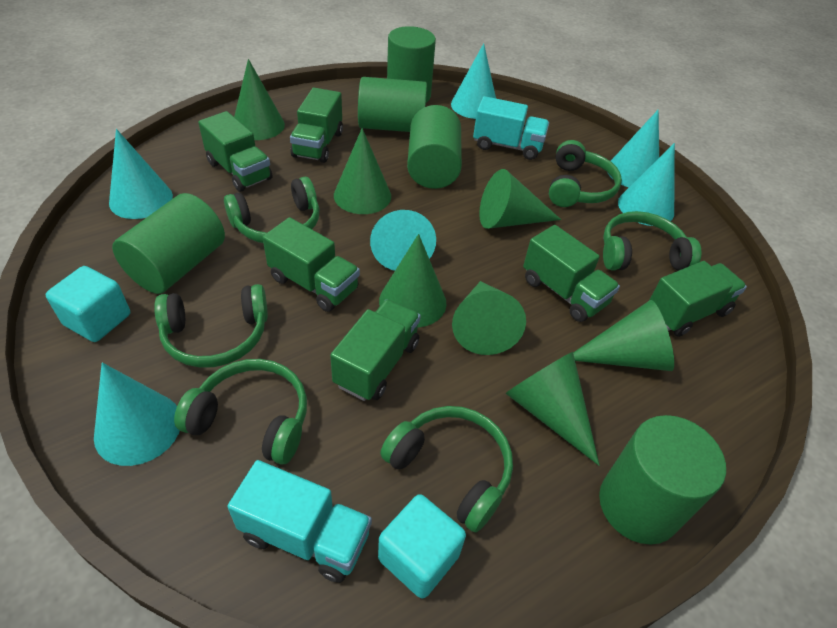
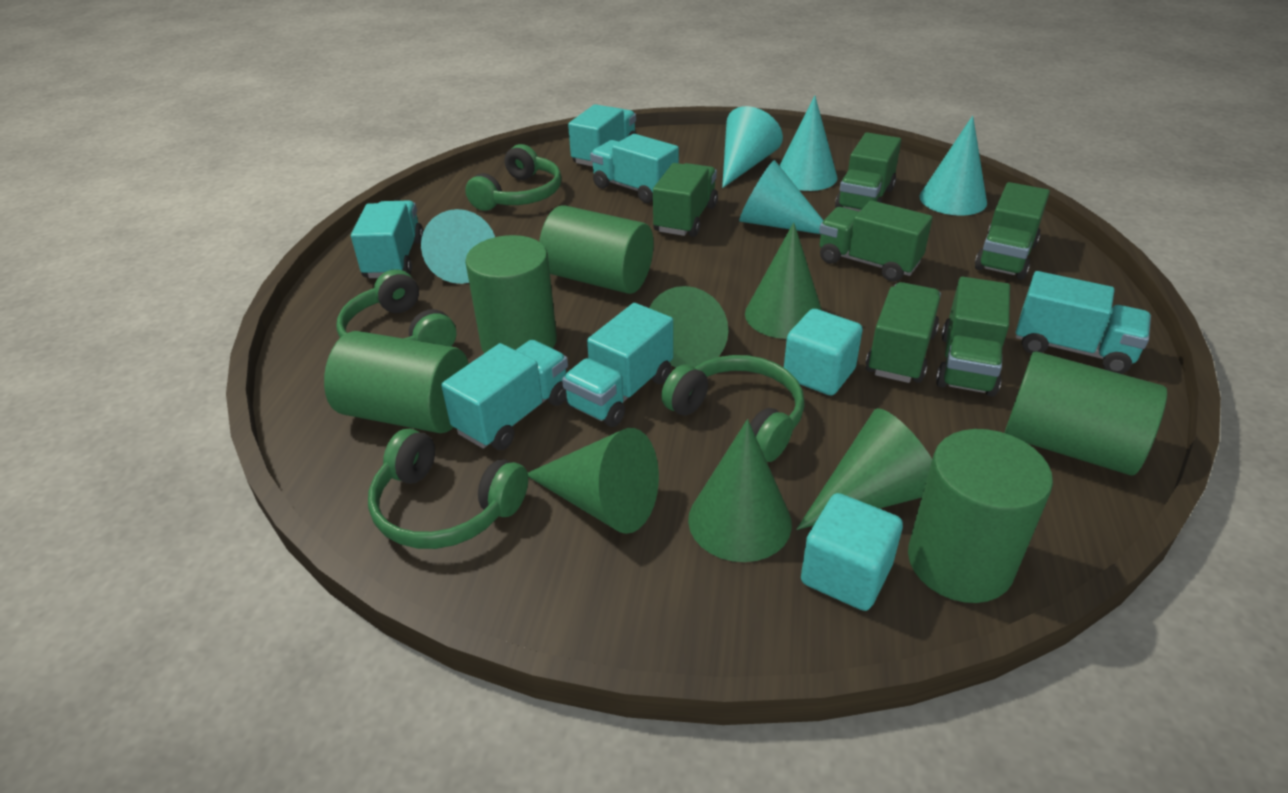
green cone: [234,59,285,140] [334,128,391,214] [379,234,446,328] [452,281,526,355] [479,169,561,229] [505,352,599,466] [573,300,674,371] = 7 -> [528,428,659,534] [649,286,728,367] [688,419,792,562] [745,222,822,339] [796,408,932,530] = 5
green headphones: [154,284,268,368] [174,359,307,465] [224,177,319,243] [380,406,513,532] [549,140,622,207] [603,211,701,271] = 6 -> [336,269,456,347] [368,428,528,549] [465,144,562,211] [661,355,805,462] = 4
turquoise cone: [94,363,180,466] [109,129,173,219] [370,210,436,271] [451,43,496,119] [607,109,659,187] [618,143,675,226] = 6 -> [421,209,495,284] [722,106,783,188] [739,160,824,234] [779,96,837,191] [920,116,987,216] = 5
turquoise truck: [227,460,372,583] [473,96,549,160] = 2 -> [351,201,424,278] [441,340,568,450] [562,303,673,427] [568,104,637,167] [590,134,679,203] [1016,271,1151,374] = 6

